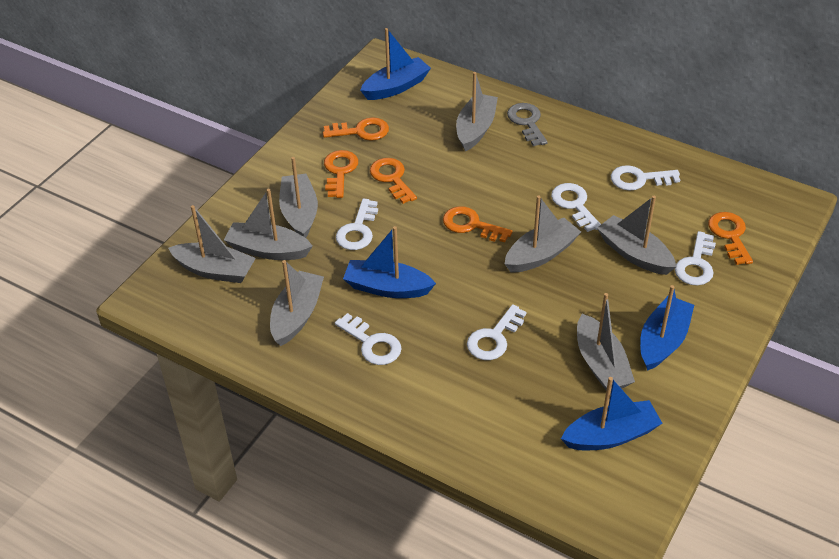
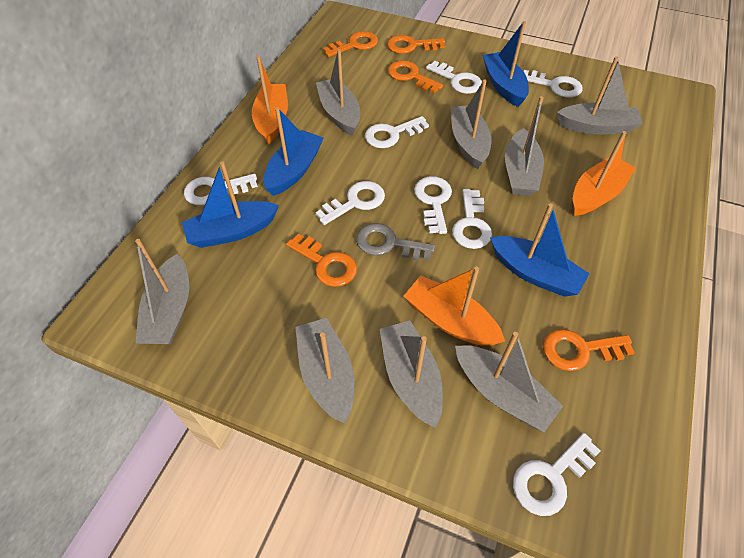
orange boat: none = 0 -> [252,56,288,144] [404,267,505,346] [573,131,636,216] = 3
white key: [335,313,402,365] [336,198,378,250] [467,304,526,360] [551,183,601,232] [611,165,680,191] [675,231,716,285] = 6 -> [184,174,258,205] [315,181,385,225] [365,116,429,148] [414,176,452,234] [426,61,482,94] [452,189,492,249] [513,433,600,516] [524,70,583,97] = 8

